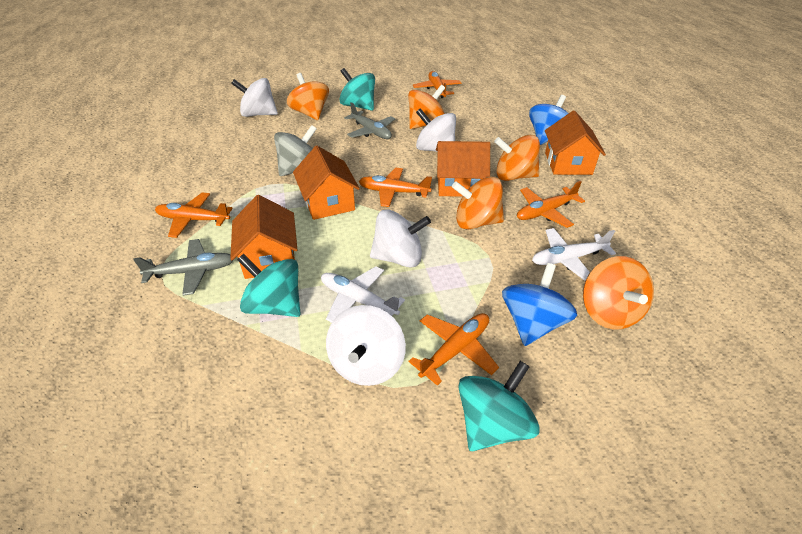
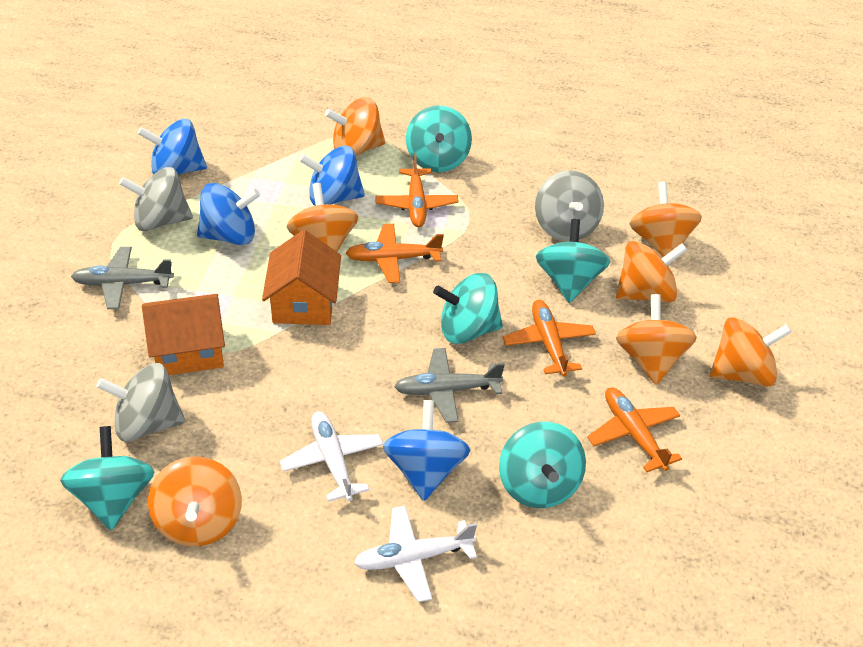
blue spinning top: [502,263,577,346] [529,95,569,145] = 2 -> [137,119,207,175] [197,183,260,245] [299,146,365,206] [383,400,470,501] = 4
grey spinning top: [274,125,317,176] = 1 -> [96,363,185,441] [119,167,193,231] [535,171,604,241] = 3
orange house: [230,195,298,279] [293,146,360,220] [436,141,490,197] [545,110,606,175] = 4 -> [142,294,225,375] [262,230,341,325] = 2
orange plane: [155,192,233,238] [359,168,432,207] [408,313,499,386] [413,71,462,98] [517,181,585,228] = 5 -> [346,224,444,283] [375,153,459,227] [503,300,596,377] [587,387,682,472] = 4
orange spinning top: [287,73,329,120] [408,85,445,129] [452,177,504,229] [494,135,540,181] [583,256,654,329] = 5 -> [148,457,242,546] [286,183,358,252] [325,97,385,156] [616,241,687,303] [616,294,697,385] [629,181,702,257] [710,317,792,387] = 7
turquoise spinning top: [237,254,301,317] [339,68,375,111] [458,361,540,451] = 3 -> [60,426,155,530] [406,105,472,172] [433,273,503,344] [499,422,586,508] [536,219,610,303] = 5
white spinning top: [231,78,278,117] [326,305,406,386] [370,210,431,268] [416,108,456,152] = 4 -> none = 0

